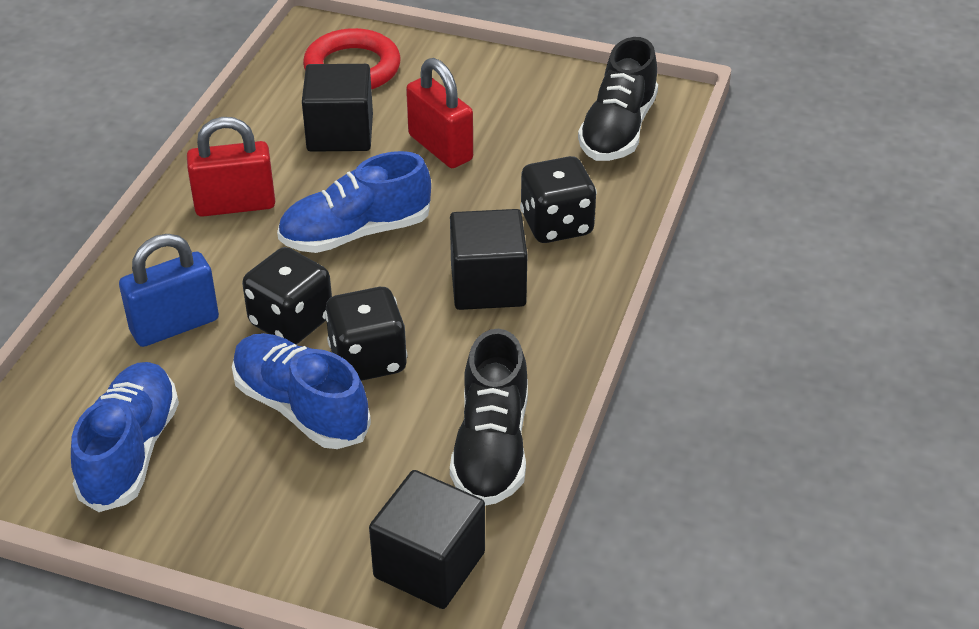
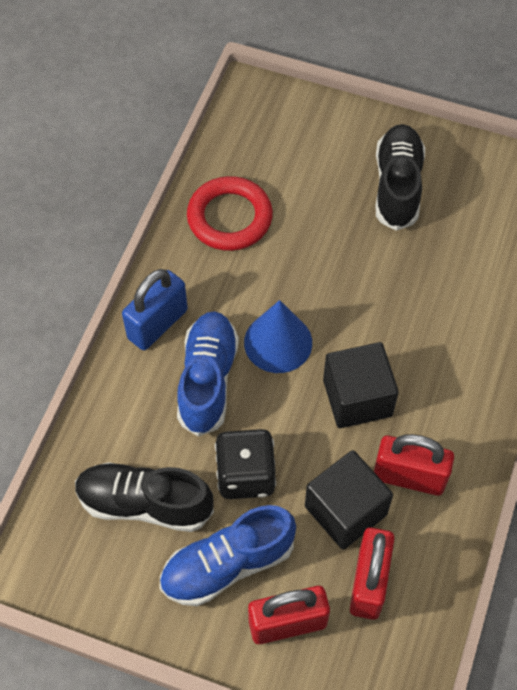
black cube: [302,64,373,152] [369,470,485,609] [450,209,527,310] = 3 -> [305,450,393,550] [323,342,399,428] = 2
black dice: [242,247,332,344] [325,287,408,381] [520,156,597,243] = 3 -> [215,429,276,499] = 1
blue cone: none = 0 -> [244,300,312,373] = 1
blue shoe: [71,362,179,512] [232,333,371,449] [277,151,431,253] = 3 -> [160,505,296,606] [177,311,239,437] = 2
red padlock: [187,117,275,217] [406,58,473,168] = 2 -> [248,586,330,644] [350,527,395,620] [374,434,454,496] = 3

